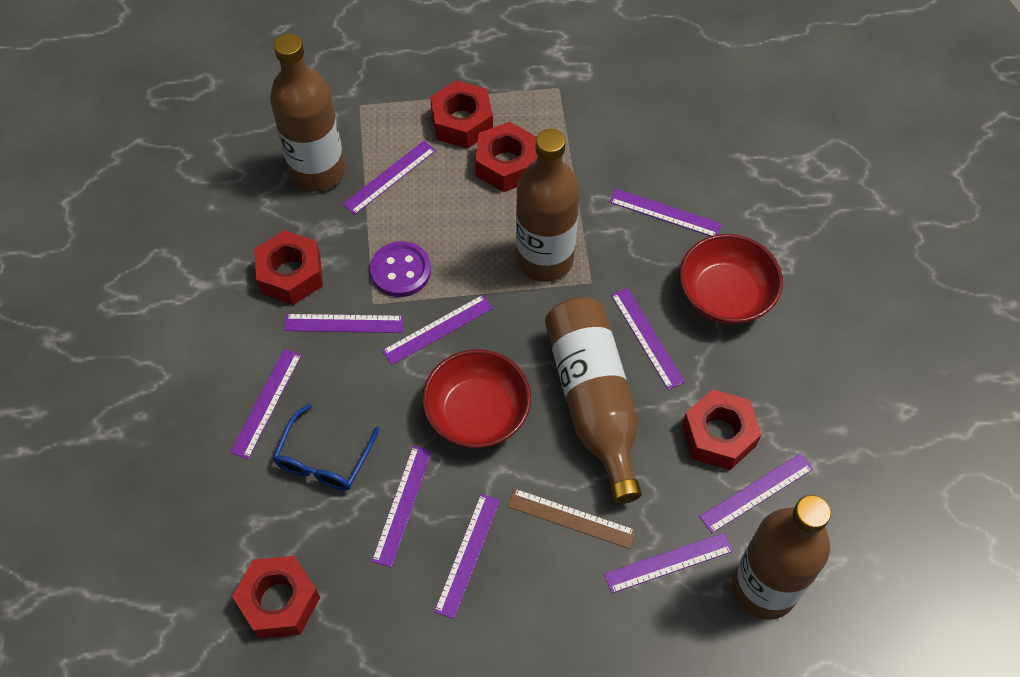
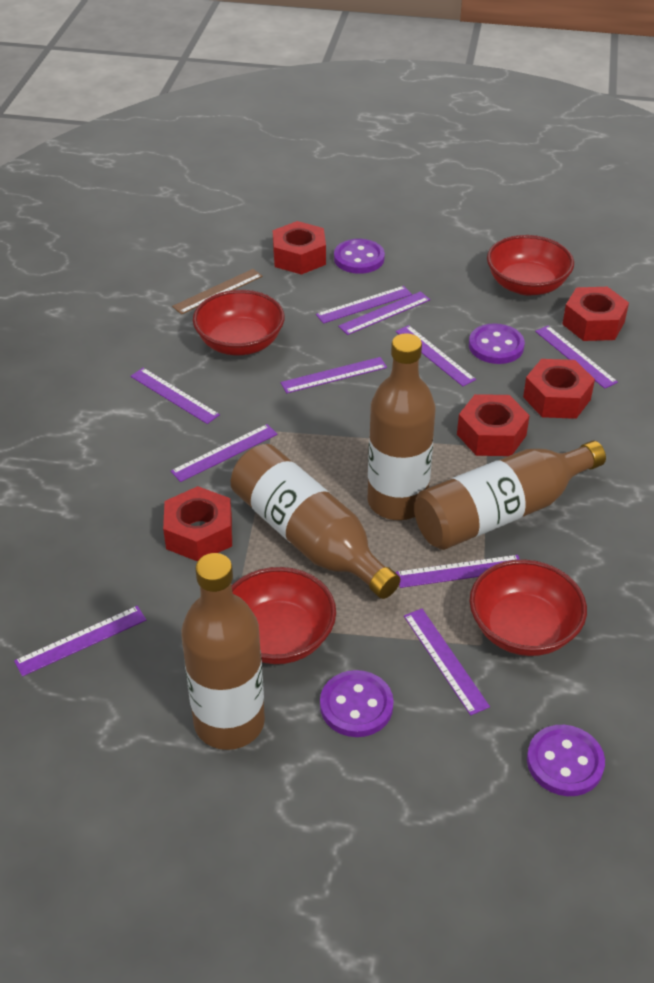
blue glasses: [273,403,380,491] = 1 -> none = 0
purple button: [370,241,431,297] = 1 -> [320,670,394,737] [334,239,385,274] [469,323,525,364] [527,725,605,796] = 4
red bowl: [422,349,531,448] [679,234,783,325] = 2 -> [193,290,285,355] [231,567,336,664] [469,560,587,656] [487,235,574,296] = 4

